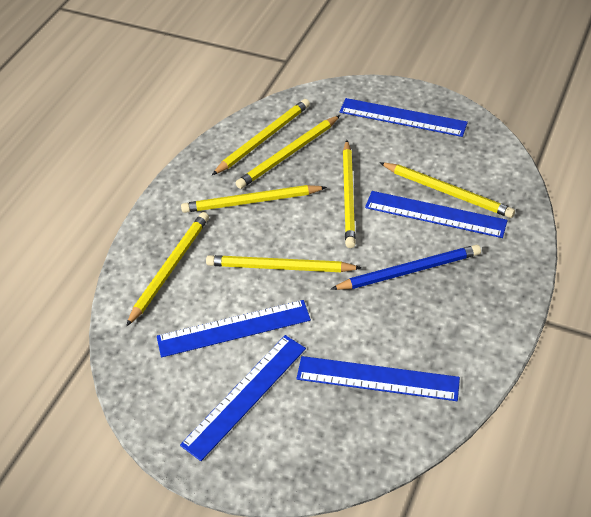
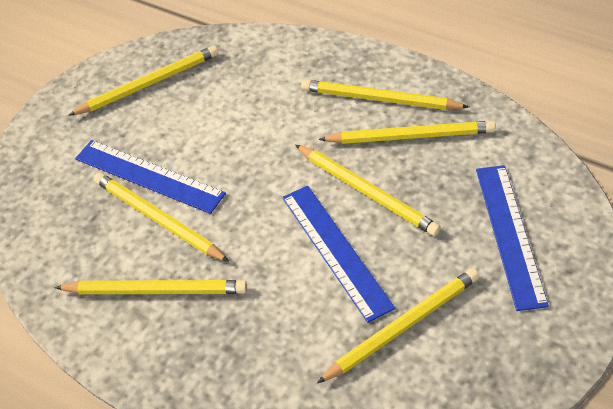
blue pencil: [331,245,481,290] = 1 -> none = 0
blue ruler: [157,300,311,357] [180,335,306,461] [296,356,460,401] [339,98,468,137] [365,191,508,238] = 5 -> [75,140,226,214] [282,186,395,323] [476,165,549,311] = 3

